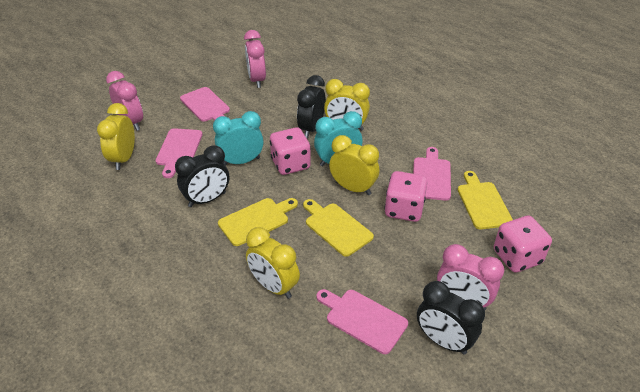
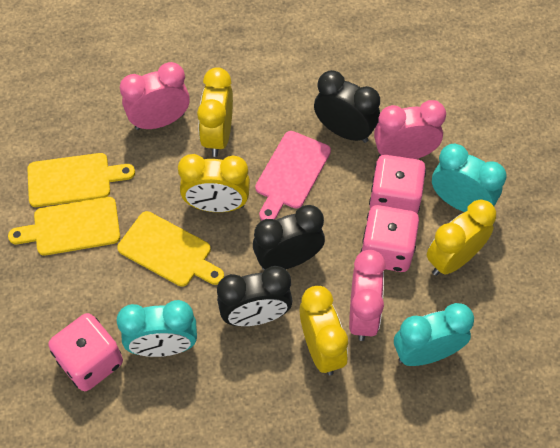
pink cutting board: [156,128,203,178] [180,87,230,122] [316,289,408,354] [413,147,451,201] = 4 -> [255,131,331,220] = 1
turquoise clock: [213,111,264,166] [314,111,362,166] = 2 -> [116,300,197,357] [394,303,474,366] [432,144,506,212] = 3

